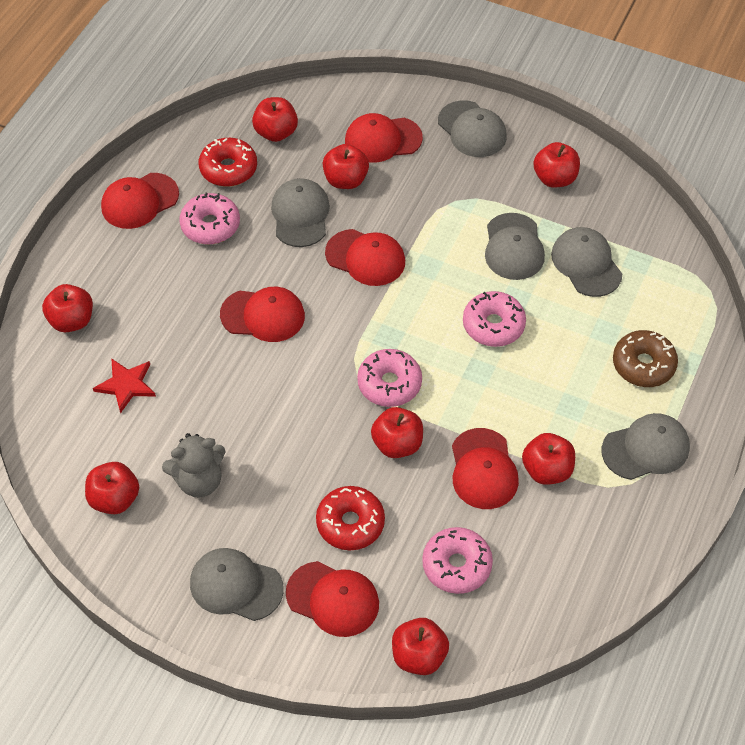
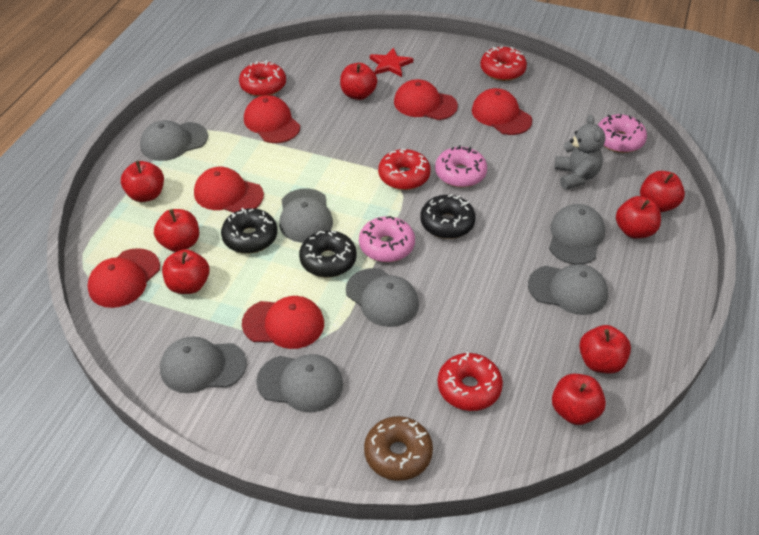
black donut: none = 0 -> [221,208,277,254] [299,230,357,278] [421,194,476,239] = 3
grey cap: [190,548,284,621] [271,178,330,247] [438,100,507,157] [485,213,545,280] [551,227,622,297] [601,413,690,480] = 6 -> [140,120,208,161] [160,337,247,393] [256,354,343,412] [279,188,333,243] [346,268,419,327] [528,264,608,315] [549,204,605,264] = 7
pink donut: [179,193,240,244] [357,349,422,407] [422,527,493,594] [463,291,526,347] = 4 -> [359,216,415,262] [435,145,487,187] [598,114,647,153] = 3
red donut: [199,138,257,187] [316,486,385,550] = 2 -> [239,60,286,97] [378,149,431,190] [438,352,503,411] [480,46,527,81] = 4

